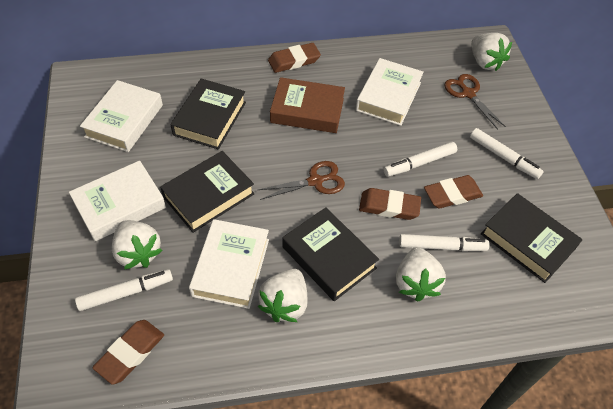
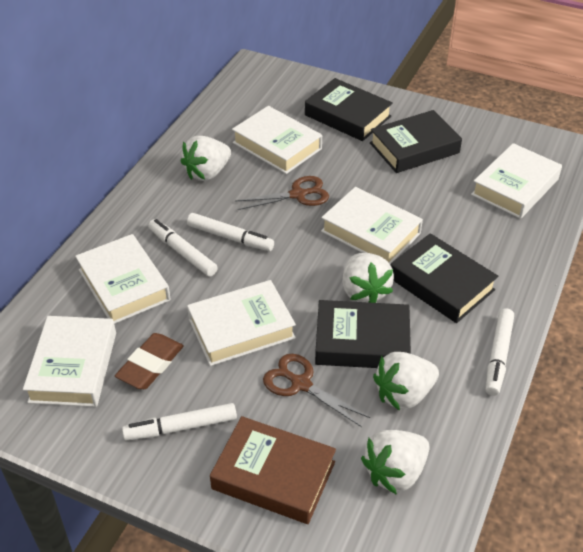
brown eraser: [92,320,164,385] [268,43,321,73] [359,188,421,220] [424,175,483,209] = 4 -> [115,333,184,389] = 1
white book: [69,161,166,241] [80,80,163,152] [189,219,269,309] [356,58,424,126] = 4 -> [23,316,116,407] [75,234,170,324] [187,280,296,366] [232,106,322,174] [321,187,423,265] [471,143,562,219] = 6

